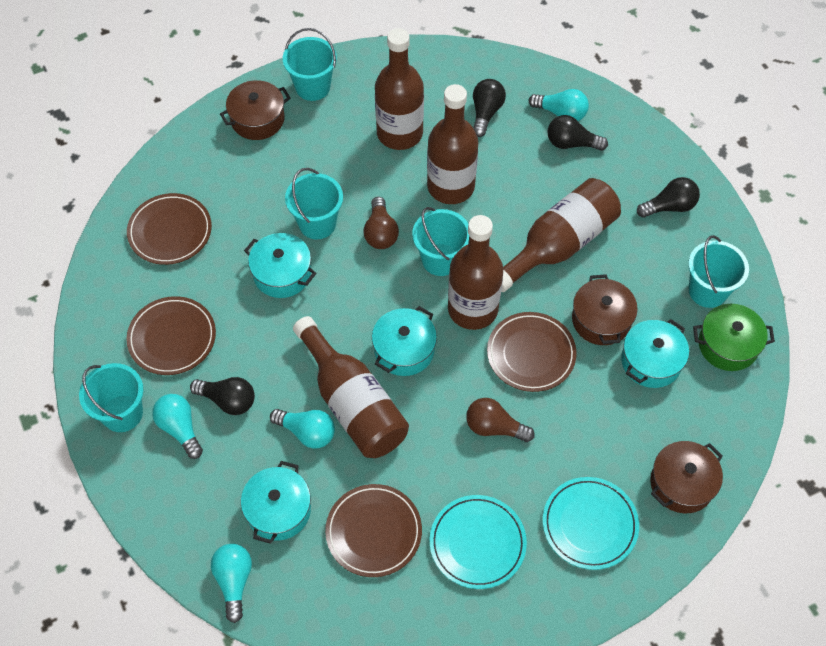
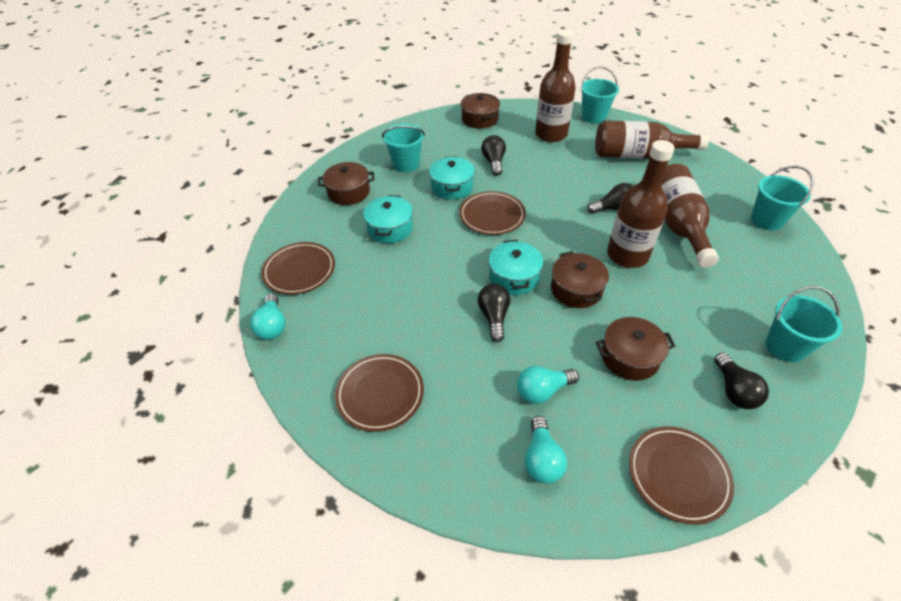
brown bottle: [293,316,409,458] [375,28,424,150] [427,84,478,204] [448,215,503,330] [501,178,621,292] = 5 -> [535,29,576,142] [595,120,709,159] [607,140,675,268] [662,164,719,268] = 4
brown light bulb: [363,197,399,249] [466,398,535,442] = 2 -> none = 0
brown pot: [220,80,291,140] [572,274,638,345] [650,441,723,513] = 3 -> [318,162,374,205] [461,93,500,128] [551,251,609,308] [596,317,675,381] = 4
green pot: [693,304,775,371] = 1 -> none = 0
turquoise bucket: [79,363,143,432] [283,28,337,101] [285,168,343,239] [412,207,469,276] [688,235,749,308] = 5 -> [382,124,425,172] [581,66,619,123] [751,166,814,230] [765,286,842,362] = 4
turquoise light bulb: [152,394,203,459] [211,544,252,623] [270,409,335,449] [529,89,589,121] = 4 -> [250,294,286,340] [517,366,579,404] [525,416,567,484] = 3
turquoise plate: [430,495,527,589] [543,477,639,570] = 2 -> none = 0
turquoise pot: [241,461,311,544] [244,233,316,298] [372,306,437,376] [621,319,689,388] = 4 -> [363,195,413,243] [429,156,475,200] [489,240,543,295] = 3

